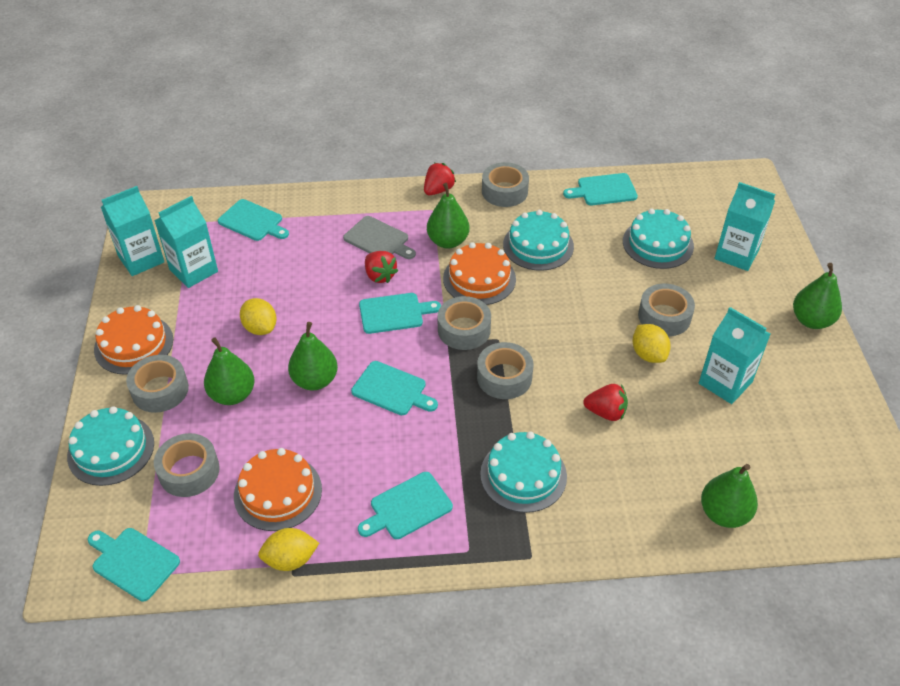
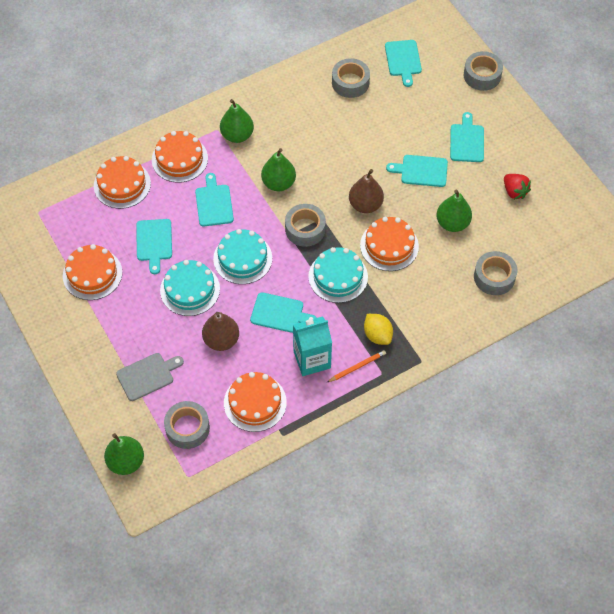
brown pear: none = 0 -> [202,312,239,351] [349,169,384,213] = 2
green pear: [204,337,255,405] [288,322,338,390] [427,183,470,249] [701,464,758,528] [793,263,842,329] = 5 -> [104,433,144,475] [220,99,254,143] [261,148,296,191] [436,189,472,232] = 4
grey tape: [126,355,189,413] [154,433,220,497] [438,296,491,350] [477,342,534,399] [482,162,529,207] [638,284,695,336] = 6 -> [164,401,210,449] [285,204,326,247] [332,58,370,98] [464,51,503,91] [474,251,517,295] = 5
orange cake: [94,305,173,375] [234,448,322,531] [443,242,516,305] = 3 -> [63,244,122,300] [94,156,151,209] [152,131,208,183] [224,372,287,432] [360,217,419,271] = 5
orange pencil: none = 0 -> [327,350,386,382] = 1
red strawberry: [365,251,398,283] [424,163,456,195] [583,384,628,421] = 3 -> [504,174,531,200] = 1
turquoise cake: [67,406,154,486] [480,432,567,513] [503,210,574,271] [623,209,694,269] = 4 -> [160,260,220,316] [213,229,272,284] [308,247,368,303] = 3
turquoise carton: [101,186,164,276] [154,196,218,288] [699,307,770,404] [714,182,775,271] = 4 -> [293,316,332,376] = 1
yellow lemon: [240,298,277,335] [258,528,319,571] [632,324,671,363] = 3 -> [364,314,393,345] = 1

